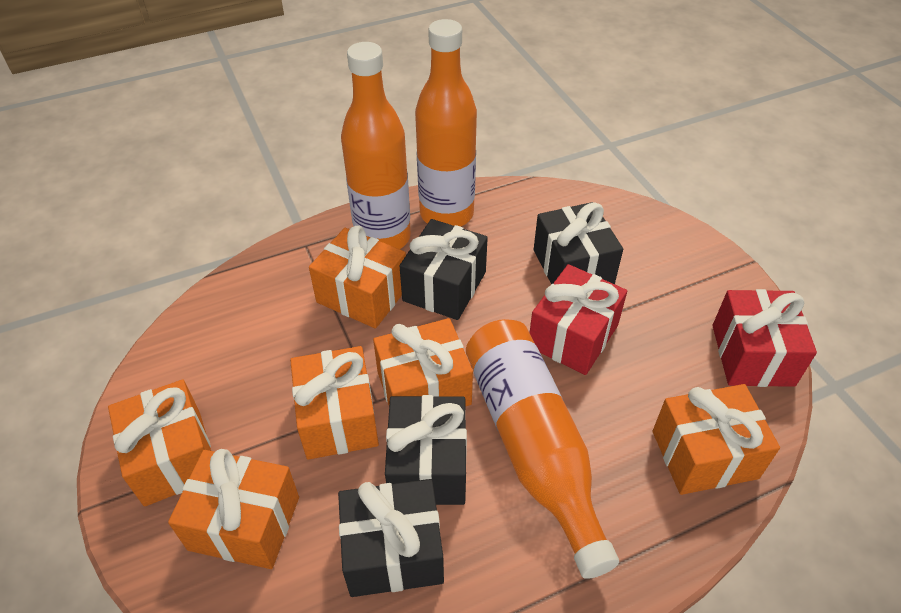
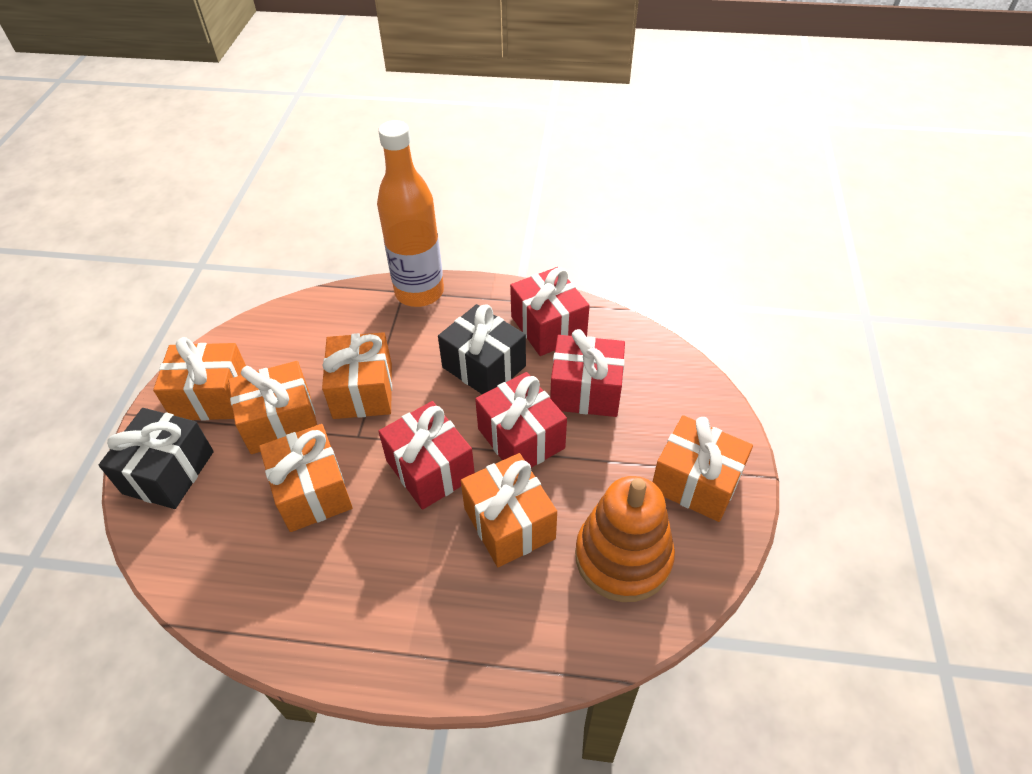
black gift: [338,479,444,597] [385,395,467,505] [400,219,488,320] [534,202,623,284] = 4 -> [98,408,214,509] [438,304,526,394] = 2
orange bottle: [341,42,411,249] [415,19,477,227] [466,319,619,579] = 3 -> [377,120,444,307] = 1
orange stacking toy: none = 0 -> [575,476,675,602] = 1
red gift: [530,264,627,375] [712,289,817,387] = 2 -> [378,401,475,510] [475,372,567,468] [510,267,590,356] [550,329,625,417] = 4

